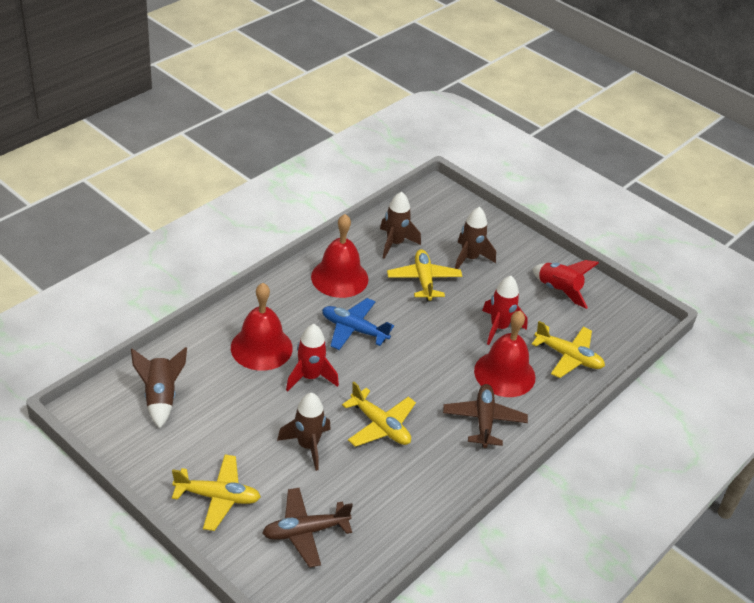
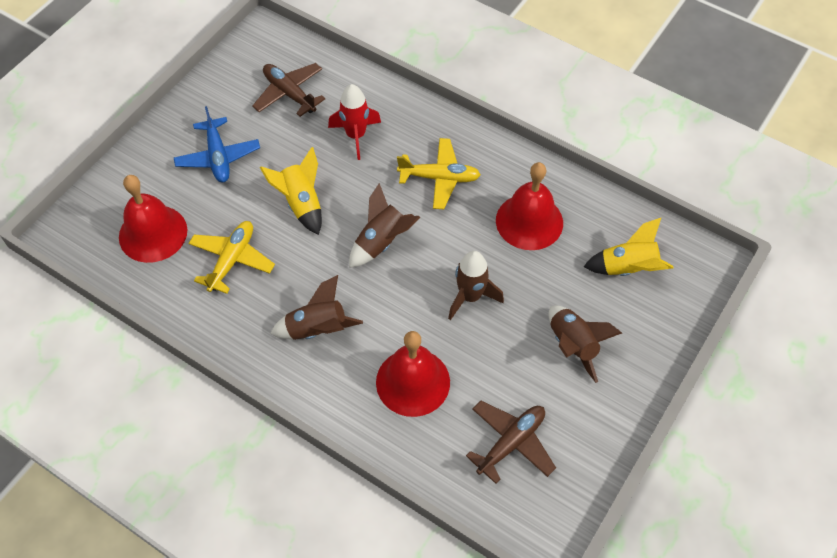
red rocket: [286,324,339,392] [482,276,528,345] [532,260,599,309] = 3 -> [328,84,381,160] = 1
yellow plane: [172,455,261,531] [342,382,416,447] [387,249,462,302] [532,321,605,378] = 4 -> [188,221,275,294] [397,138,481,209] = 2
yellow rocket: none = 0 -> [260,147,322,235] [584,218,674,276] = 2

